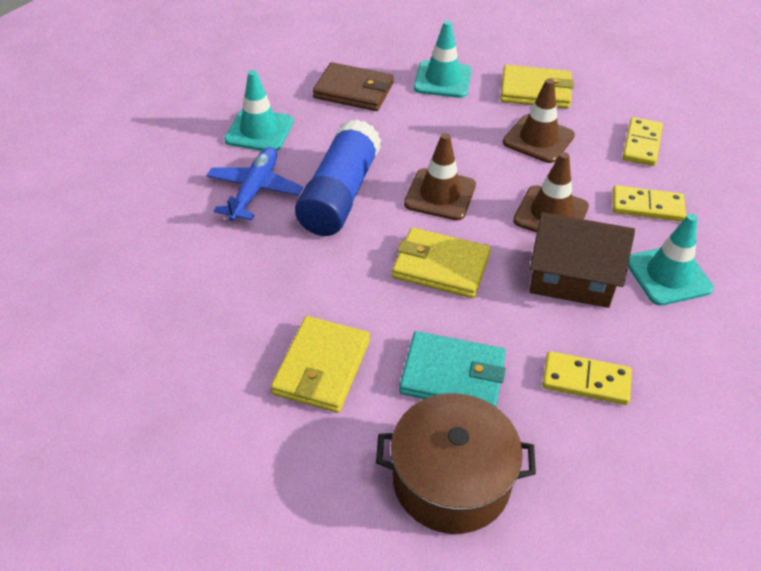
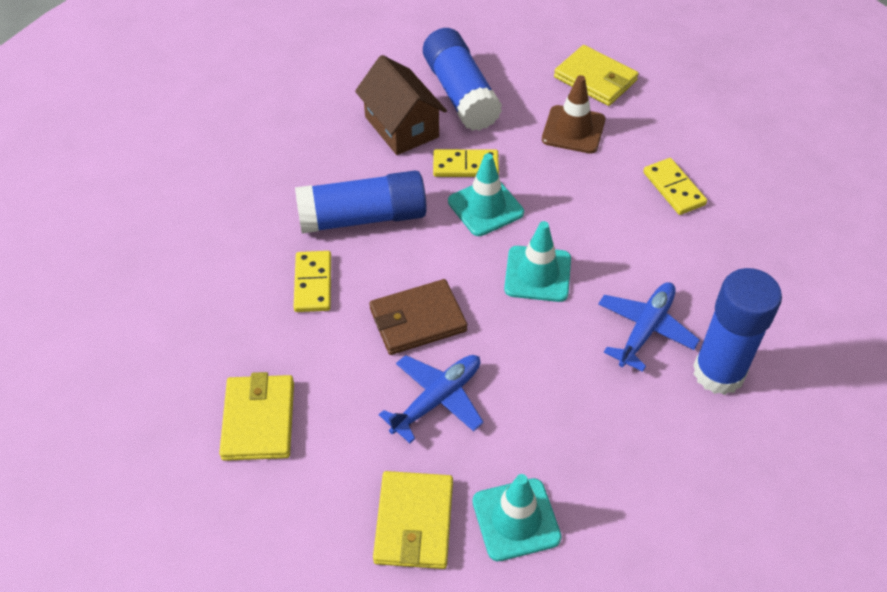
blue glue stick: [295,119,381,236] = 1 -> [295,171,427,233] [423,28,502,131] [693,268,782,395] = 3
blue plane: [206,147,303,221] = 1 -> [379,355,484,443] [598,282,700,372] = 2
brown pot: [376,393,536,534] = 1 -> none = 0
brown traffic cone: [404,133,476,221] [503,79,575,163] [513,152,589,233] = 3 -> [542,75,605,153] = 1
turquoise wallet: [399,331,506,407] = 1 -> none = 0

